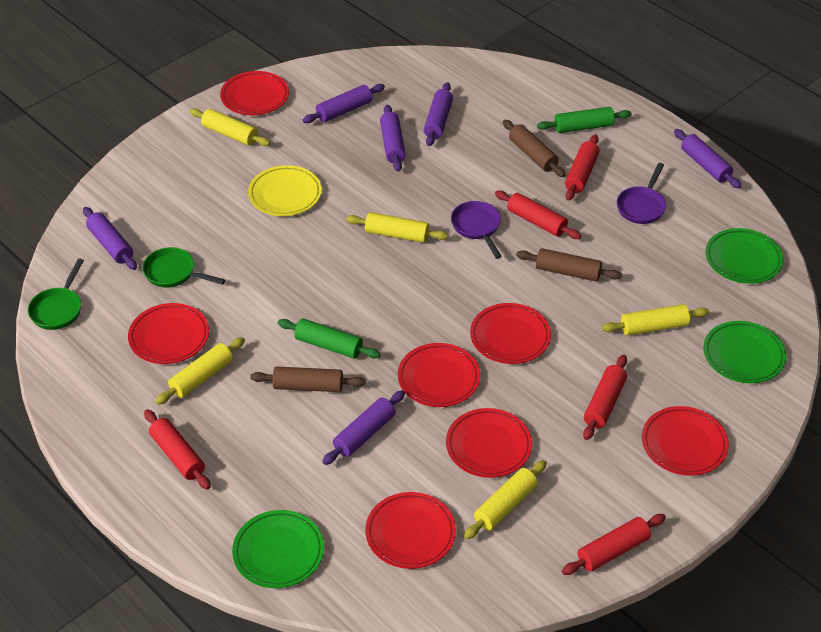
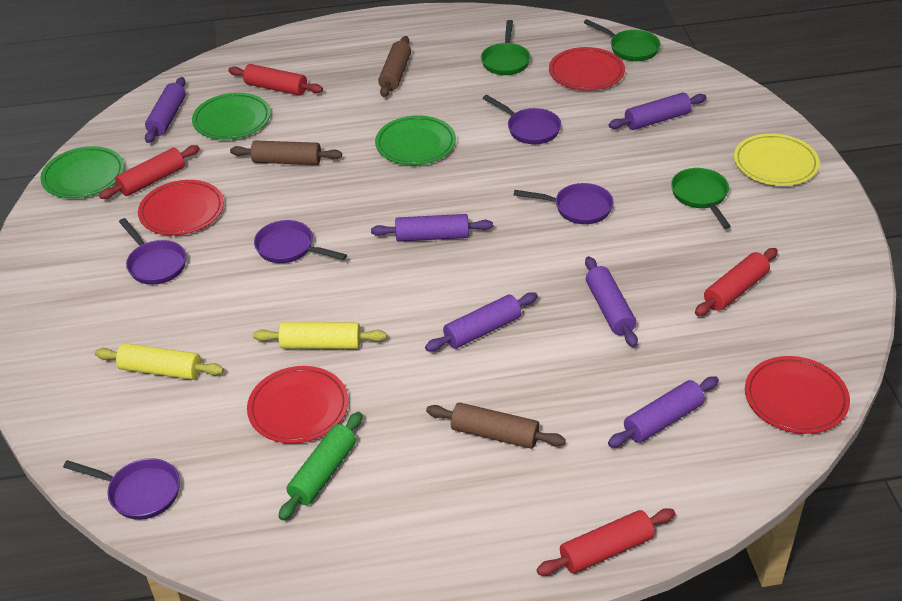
green pan: [28,258,84,330] [142,247,225,288] = 2 -> [481,20,531,75] [584,19,661,61] [671,168,731,229] = 3
green rolling pin: [278,318,381,359] [537,107,631,133] = 2 -> [278,412,362,520] = 1
purple pan: [451,201,502,259] [617,163,666,224] = 2 -> [63,458,180,520] [119,218,186,285] [254,220,347,263] [483,95,561,144] [514,183,613,224] = 5
red plate: [128,303,209,364] [220,71,289,115] [365,492,456,569] [398,343,481,407] [446,408,532,478] [470,303,551,364] [642,406,729,476] = 7 -> [138,180,224,235] [247,366,348,444] [549,47,625,91] [745,356,850,434] = 4
red rolling pin: [144,409,211,489] [495,190,581,239] [562,514,666,575] [565,135,599,201] [583,355,627,440] = 5 -> [99,145,200,199] [228,64,323,96] [537,508,675,576] [695,248,778,316] = 4
yellow rolling pin: [155,337,245,405] [189,108,270,146] [346,212,448,243] [464,460,547,539] [602,304,709,336] = 5 -> [95,343,224,380] [253,322,387,349] = 2

